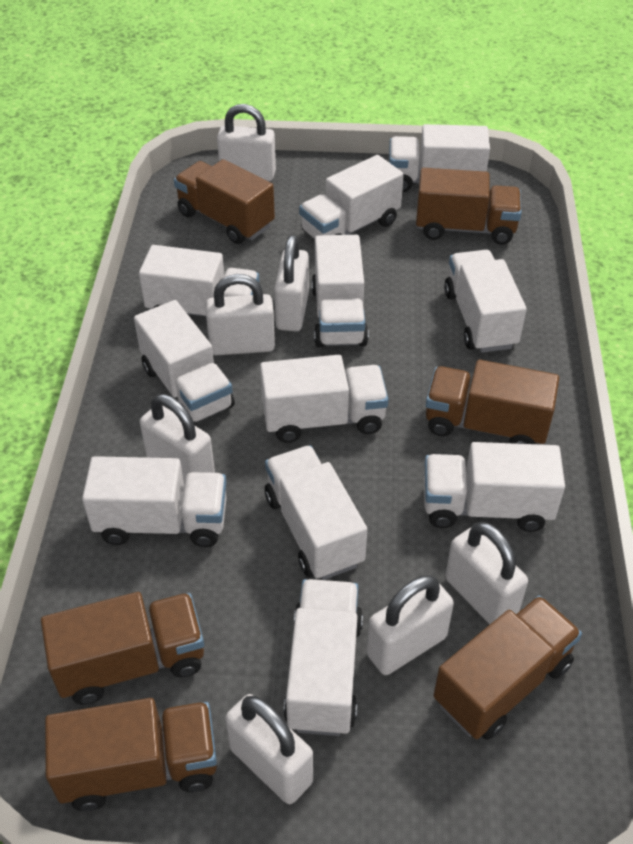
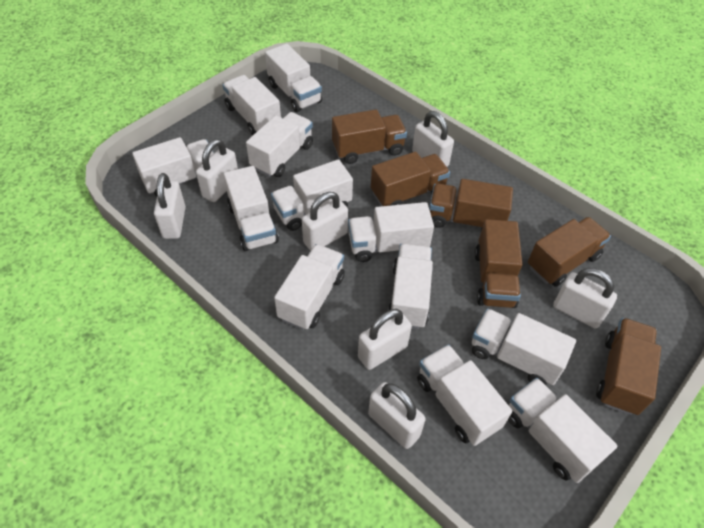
white truck: [82,456,227,547] [134,300,235,422] [139,245,259,317] [260,355,388,443] [265,445,367,580] [284,579,363,736] [299,155,404,239] [311,235,369,347] [389,124,490,192] [424,442,565,532] [444,250,527,353] = 11 -> [132,137,214,197] [223,75,281,135] [224,166,279,251] [246,112,313,177] [265,44,322,112] [271,159,353,231] [274,244,345,330] [348,202,434,262] [388,244,433,329] [417,344,512,446] [472,308,576,385] [508,378,617,483] = 12

